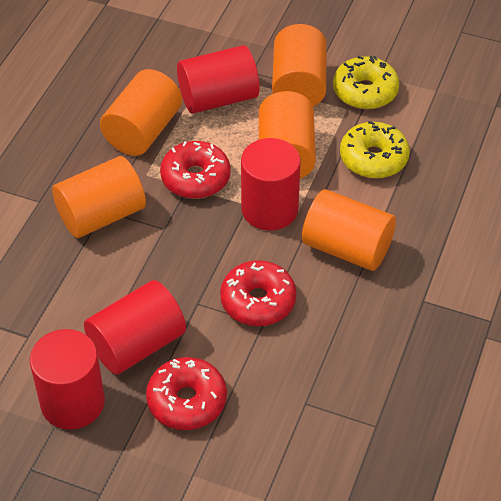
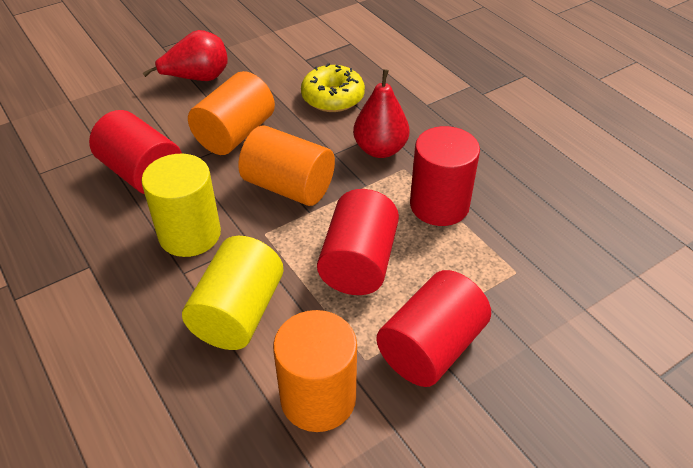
orange cylinder: [52,156,146,238] [100,69,182,156] [259,91,316,179] [272,24,327,107] [302,189,396,271] = 5 -> [188,71,275,155] [238,125,335,206] [273,310,357,432] = 3
red donut: [146,357,227,430] [160,141,231,199] [220,260,296,326] = 3 -> none = 0
red pear: none = 0 -> [143,30,228,81] [353,69,409,158] = 2
yellow cylinder: none = 0 -> [141,154,221,257] [182,236,283,350] = 2
yellow donut: [333,56,400,109] [340,121,410,179] = 2 -> [301,63,365,112] = 1

